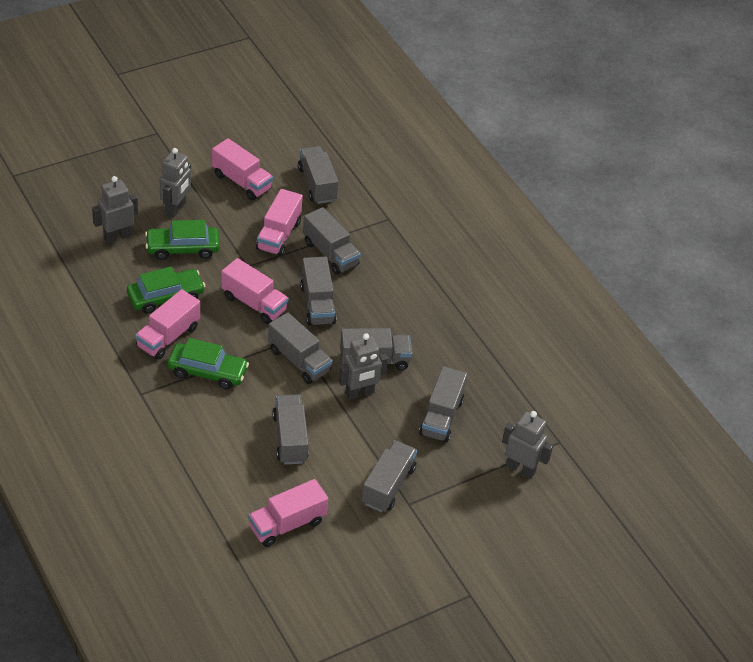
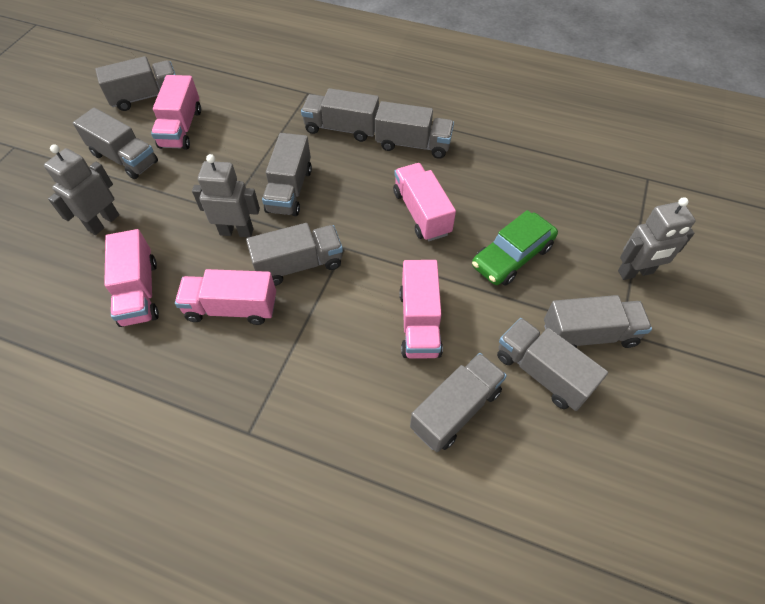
green car: [127,266,205,314] [145,220,220,260] [168,338,249,389] = 3 -> [472,210,558,286] = 1
grey robot: [92,176,138,244] [160,148,191,218] [339,333,388,400] [502,411,553,479] = 4 -> [44,144,119,235] [192,154,260,237] [618,197,696,280] = 3
grey truck: [268,312,333,384] [272,394,309,464] [298,146,338,204] [300,257,336,326] [303,207,361,275] [340,328,412,370] [362,440,418,512] [419,366,467,443] = 8 -> [73,108,158,179] [95,56,176,111] [246,223,343,286] [262,133,312,216] [301,88,379,142] [375,101,454,159] [410,353,507,452] [497,318,608,411] [544,295,652,348] = 9

